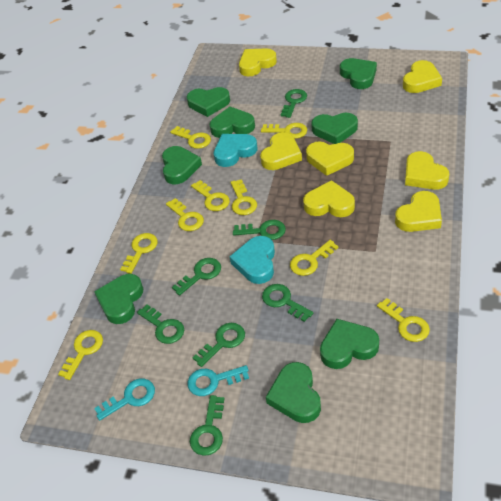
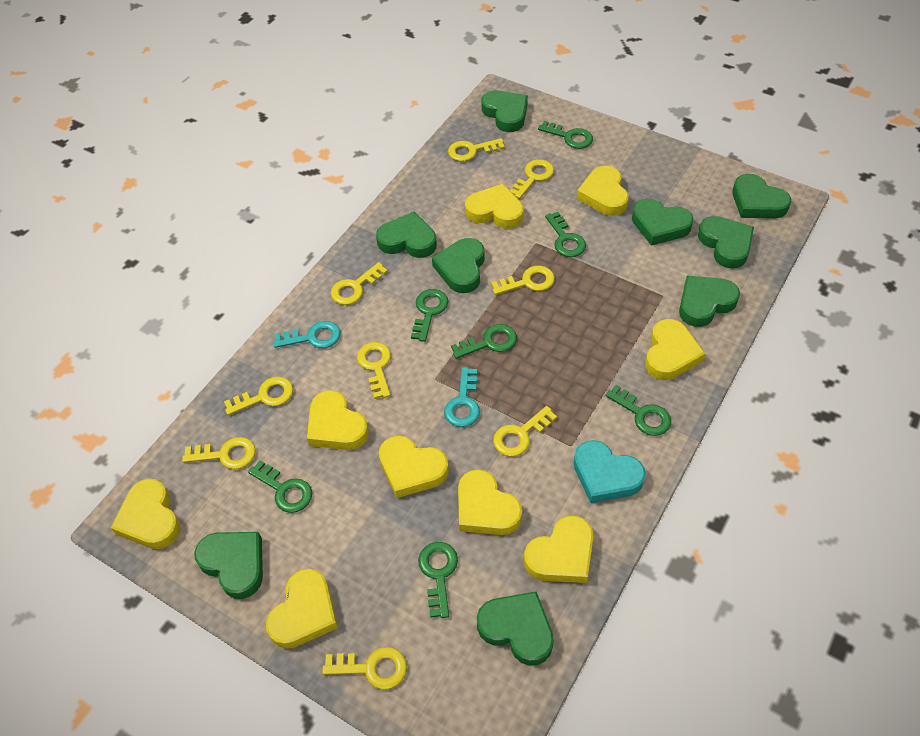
green heart: [94,274,143,324] [162,146,202,184] [186,87,230,117] [209,107,255,138] [266,362,321,423] [311,113,358,144] [320,319,379,369] [340,58,377,89] = 8 -> [194,532,263,599] [376,212,437,258] [432,238,485,293] [477,591,554,666] [481,90,528,132] [632,199,693,245] [679,276,740,327] [698,216,754,269] [732,174,791,219] = 9
turquoise heart: [214,134,257,167] [229,236,275,284] = 2 -> [574,440,646,503] = 1
yellow heart: [239,48,277,76] [260,132,302,170] [303,180,355,217] [306,141,354,176] [395,191,442,232] [403,60,442,93] [405,151,449,190] = 7 -> [111,479,180,549] [266,569,338,649] [307,390,369,450] [379,436,449,498] [458,469,522,535] [465,184,524,229] [524,516,593,583] [577,166,629,216] [645,319,706,380] = 9

